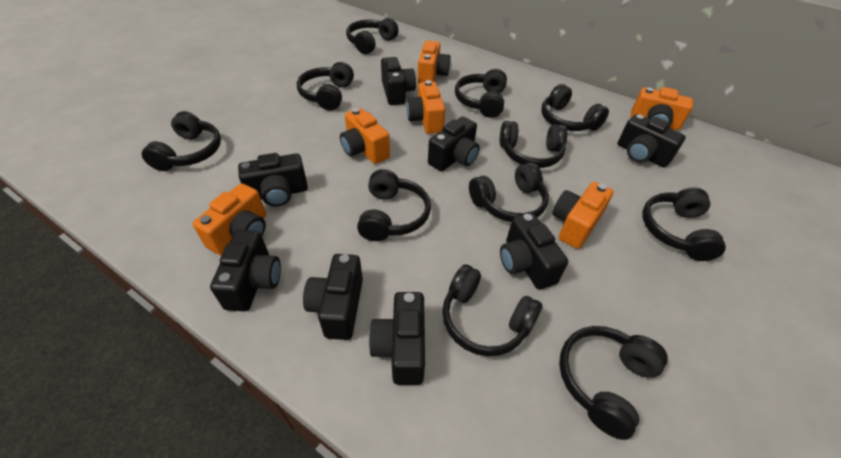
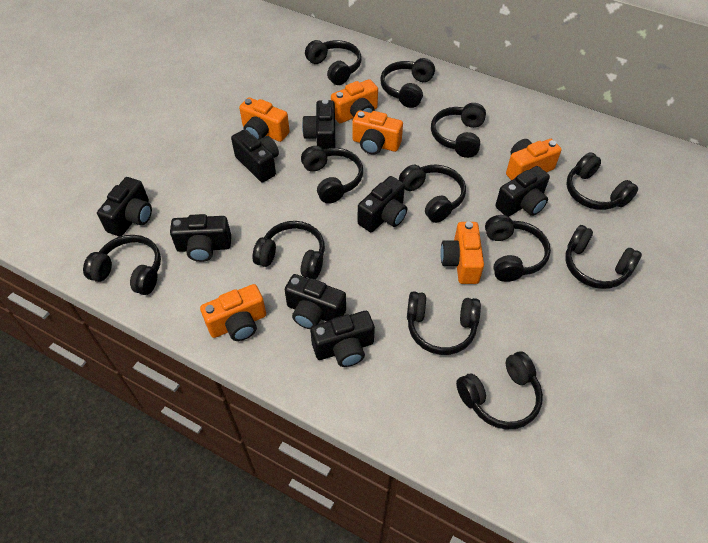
black headphones: [142,111,221,171] [297,62,354,111] [346,18,399,54] [357,169,431,241] [442,264,543,356] [455,69,507,118] [469,162,549,222] [500,121,567,168] [541,84,609,131] [559,326,668,440] [642,187,726,261] = 11 -> [83,235,161,295] [253,221,325,279] [301,146,363,204] [305,40,362,85] [380,58,435,108] [399,165,466,223] [407,291,481,355] [431,103,486,158] [456,351,543,429] [485,215,551,282] [565,225,642,289] [566,152,638,210] = 12

